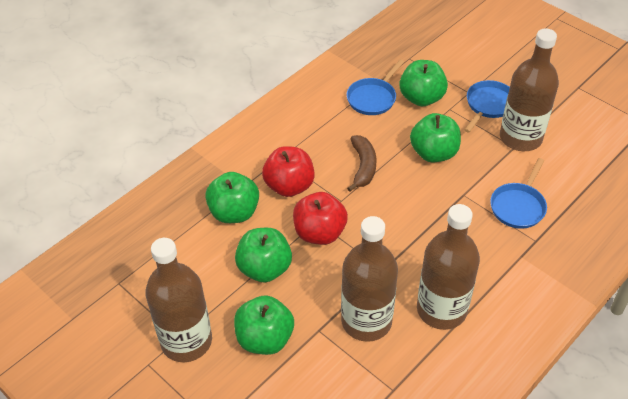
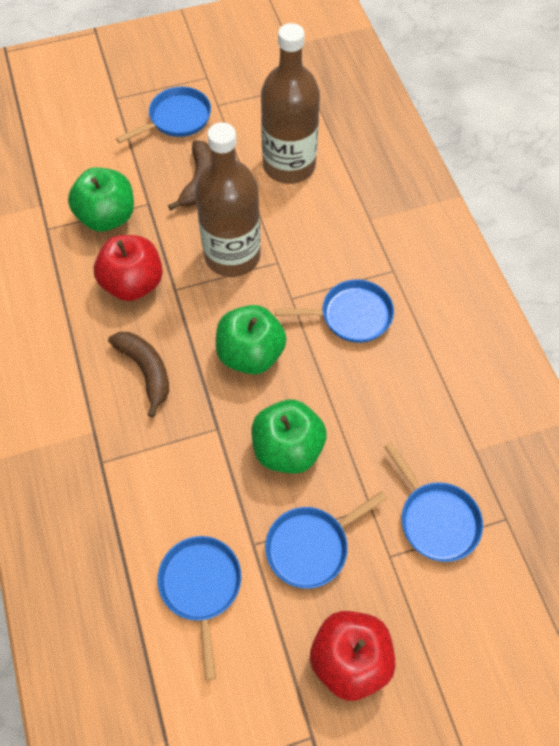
blue pan: [347,60,404,115] [464,80,510,133] [490,158,547,229] = 3 -> [116,87,211,143] [157,536,241,680] [265,491,387,589] [275,279,394,343] [384,442,483,562] = 5
brown banana: [347,135,376,192] = 1 -> [108,332,169,418] [168,140,212,211] = 2
brown bottle: [145,238,212,362] [341,216,398,342] [417,204,480,330] [500,29,559,151] = 4 -> [195,122,261,277] [261,23,320,184] = 2
green apple: [205,172,259,223] [234,295,294,355] [235,228,292,282] [399,60,448,106] [410,113,461,162] = 5 -> [68,168,134,232] [216,305,286,374] [251,400,327,474] = 3

